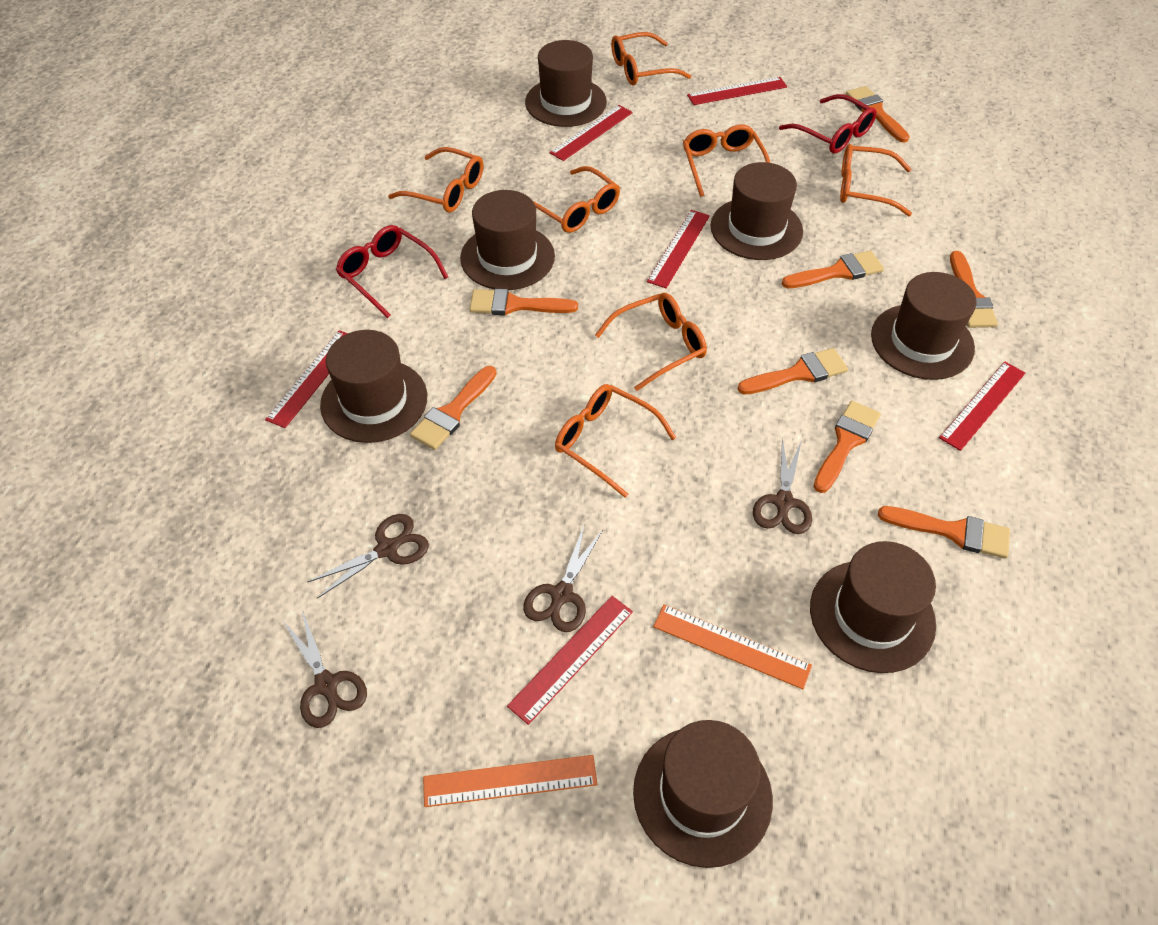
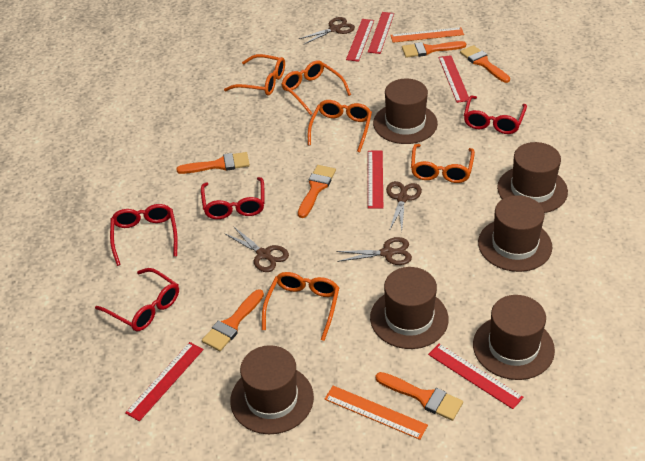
brown hat: [320,330,427,443] [460,190,555,290] [525,40,607,127] [633,720,773,868] [711,162,803,260] [810,541,936,673] [871,272,977,380] = 7 -> [230,345,314,434] [370,267,449,349] [373,79,438,144] [473,295,555,380] [478,195,552,272] [497,142,568,213] = 6
orange brush: [410,366,497,450] [470,289,578,315] [738,348,848,395] [782,251,884,288] [813,401,881,493] [846,86,910,143] [878,506,1010,559] [950,251,998,328] = 8 -> [176,152,250,174] [202,289,264,351] [298,165,336,218] [376,372,463,421] [402,41,466,58] [460,45,510,83] = 6
orange glasses: [388,147,483,213] [533,166,620,233] [555,384,676,498] [595,293,707,391] [611,32,691,86] [683,125,770,197] [840,144,912,216] = 7 -> [224,54,285,95] [262,272,339,341] [281,60,351,115] [308,100,372,152] [411,144,475,183] = 5
red glasses: [336,225,448,318] [779,94,877,154] = 2 -> [95,268,179,331] [110,204,178,266] [201,177,265,219] [464,96,527,134] = 4

